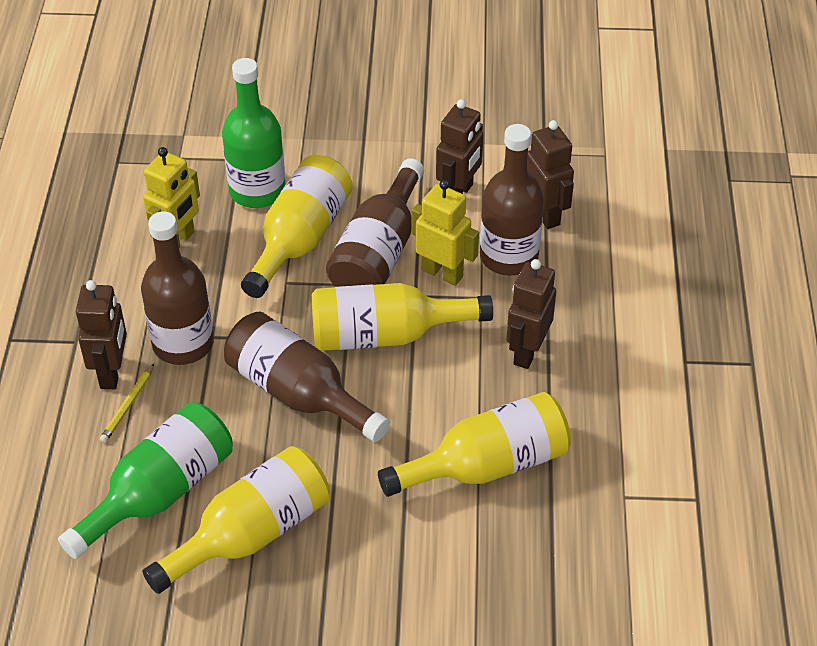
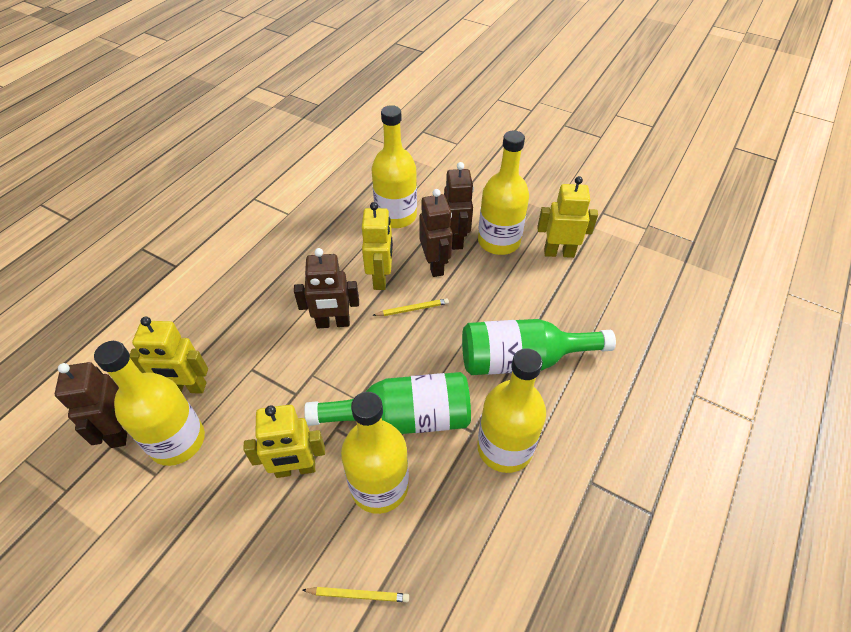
brown bottle: [141,211,214,365] [224,312,390,442] [326,158,424,287] [480,124,544,276] = 4 -> none = 0
yellow bottle: [142,446,330,594] [241,155,353,298] [311,283,493,351] [378,392,571,497] = 4 -> [94,341,205,466] [341,392,409,514] [372,105,417,228] [477,348,546,473] [478,131,529,255] = 5
yellow pencil: [100,364,154,443] = 1 -> [302,587,409,602] [372,298,449,316] = 2
yellow robot: [143,147,200,248] [412,180,479,286] = 2 -> [130,317,208,394] [243,405,325,478] [362,202,393,290] [537,176,598,258] = 4

